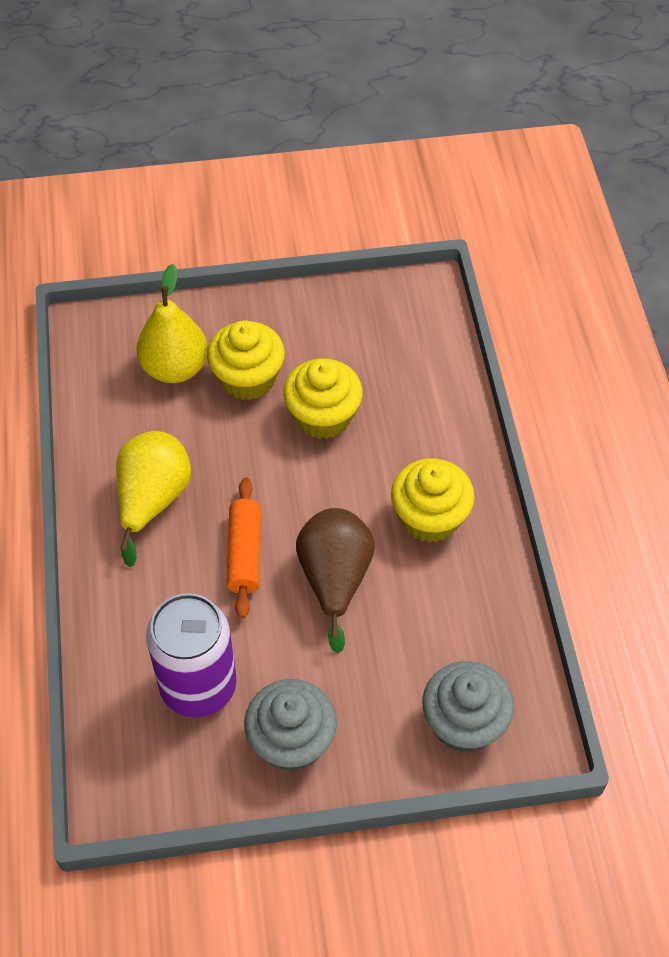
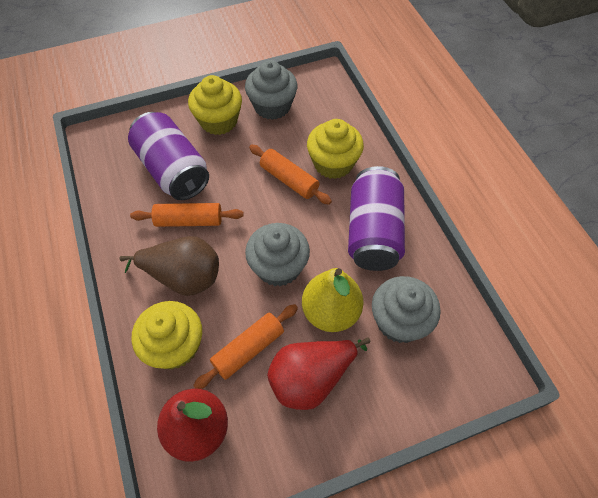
grey cupcake: [244,679,337,771] [422,661,514,753] = 2 -> [245,60,298,120] [245,223,310,287] [372,276,441,343] = 3
orange rolling pin: [227,477,261,619] = 1 -> [130,203,244,227] [193,304,298,389] [249,145,332,205] = 3
purple can: [146,593,237,717] = 1 -> [128,112,209,200] [348,166,405,271] = 2
red pear: none = 0 -> [157,388,228,462] [267,337,370,410] = 2
yellow pear: [116,431,191,567] [136,264,208,383] = 2 -> [302,268,364,332] = 1

